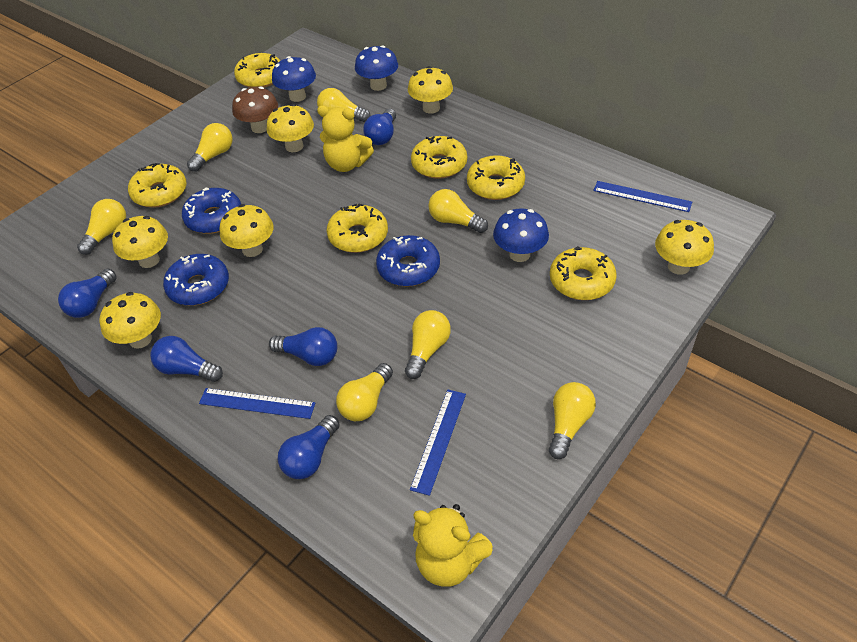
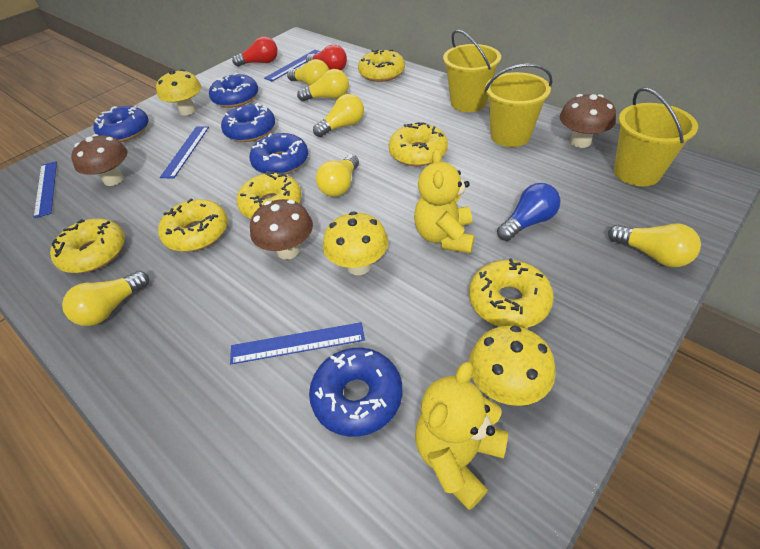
blue donut: [163,254,229,306] [182,187,241,234] [376,235,440,287] = 3 -> [93,106,149,142] [209,73,258,108] [221,103,275,142] [249,133,308,174] [309,348,402,437] = 5
blue light bulb: [58,269,117,318] [150,336,223,382] [269,327,337,366] [278,415,340,479] [363,108,396,145] = 5 -> [497,183,561,241] = 1
blue mushroom: [272,56,316,102] [355,45,398,91] [493,208,549,262] = 3 -> none = 0
blue ruler: [199,388,315,419] [410,390,466,496] [593,181,692,212] = 3 -> [34,161,57,218] [160,126,209,179] [230,322,365,364] [264,50,321,81] = 4
brown mushroom: [232,87,278,133] = 1 -> [71,134,128,186] [250,199,313,260] [560,94,616,148] = 3
red light bulb: none = 0 -> [232,36,278,67] [306,45,347,70] = 2
yellow bucket: none = 0 -> [443,30,501,112] [484,64,553,147] [614,87,698,186] = 3
yellow light bulb: [77,199,126,255] [187,123,233,172] [317,88,371,122] [336,363,393,421] [405,310,451,379] [428,189,488,233] [549,382,596,459] = 7 -> [62,271,149,326] [287,59,329,86] [297,69,349,101] [313,94,364,137] [316,155,359,197] [608,224,701,267] = 6
yellow mushroom: [100,292,161,349] [112,216,168,268] [220,204,274,257] [267,104,314,152] [408,66,453,114] [655,220,714,275] = 6 -> [156,69,201,115] [323,211,388,275] [469,326,556,406] = 3

